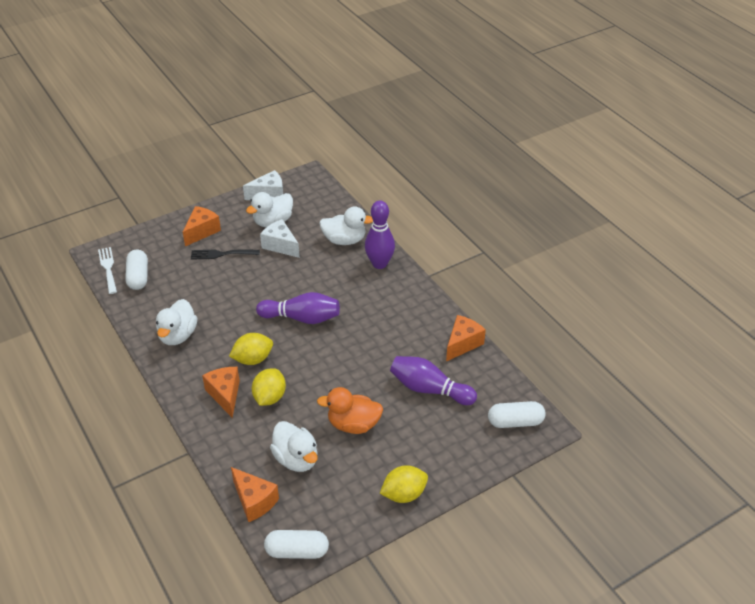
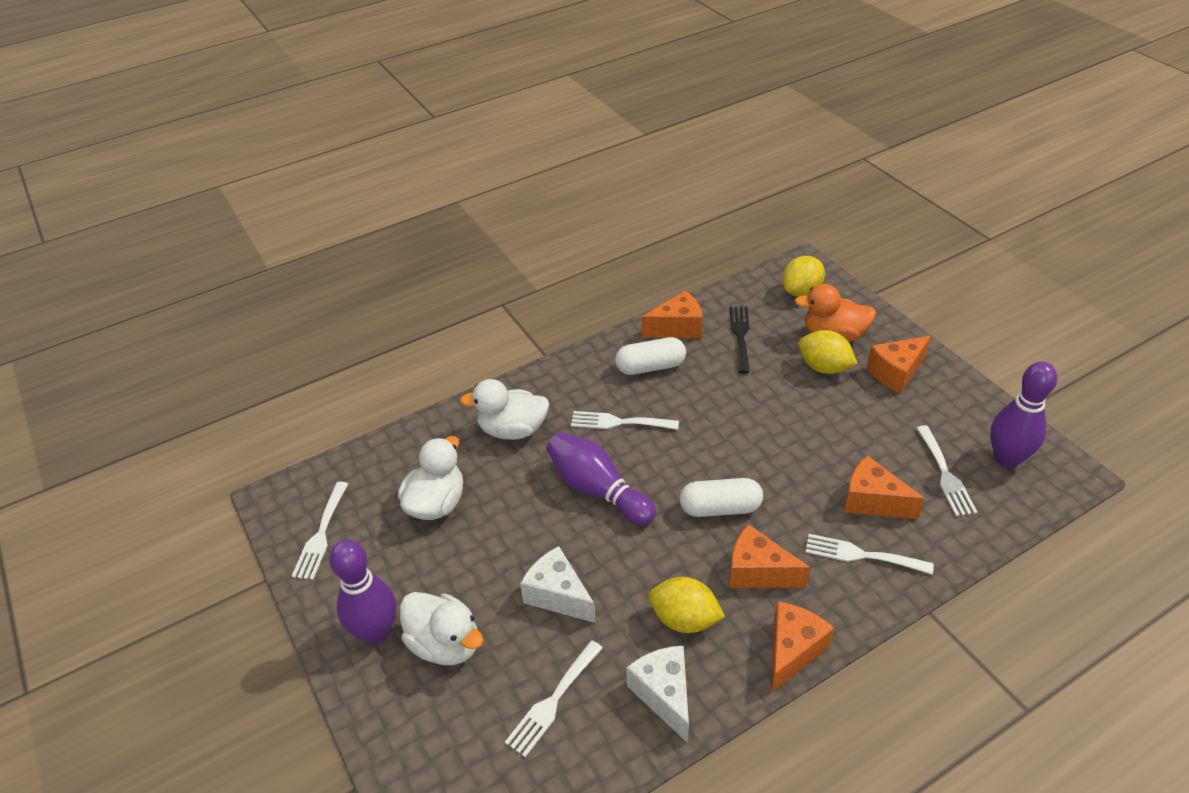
orange cheese: [183,206,221,246] [202,367,240,418] [231,467,279,522] [446,315,486,362] = 4 -> [642,291,703,338] [729,524,810,588] [771,601,834,693] [844,455,925,519] [867,336,931,394] = 5
white capsule: [125,250,148,290] [264,530,329,559] [488,401,546,428] = 3 -> [615,337,686,375] [680,478,763,517] = 2
white duck: [156,299,197,345] [246,192,293,227] [270,421,318,472] [319,207,373,245] = 4 -> [398,436,463,520] [400,592,484,665] [460,379,549,440] = 3
white fork: [98,247,117,294] = 1 -> [292,482,348,580] [505,640,603,757] [571,411,679,430] [805,534,934,575] [916,425,977,516] = 5

